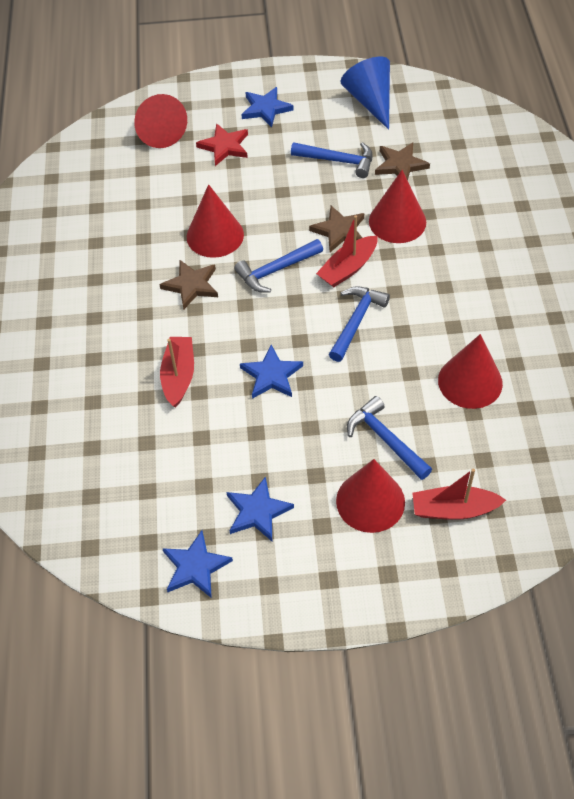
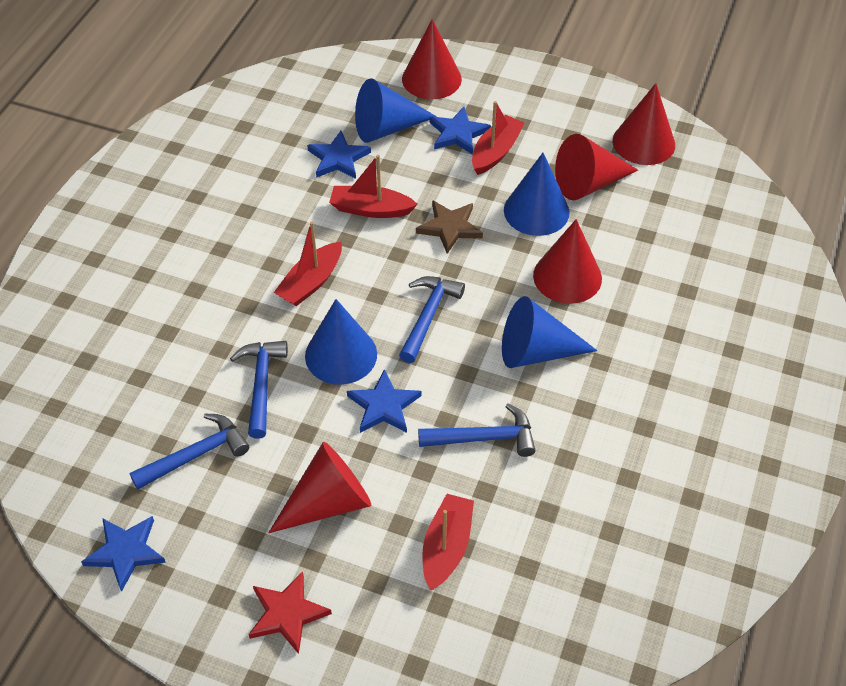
blue cone: [341,57,390,130] = 1 -> [305,299,377,385] [355,79,437,143] [502,296,598,368] [504,153,569,236] = 4
brown star: [159,260,218,309] [309,206,364,252] [375,142,430,180] = 3 -> [416,200,483,254] = 1
red boat: [160,337,194,408] [316,215,377,287] [412,469,506,520] = 3 -> [274,222,342,306] [329,155,418,218] [422,494,474,590] [472,101,525,175] = 4

